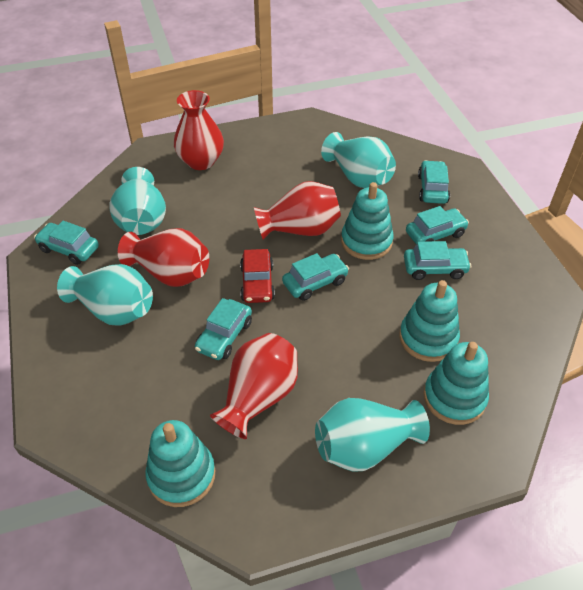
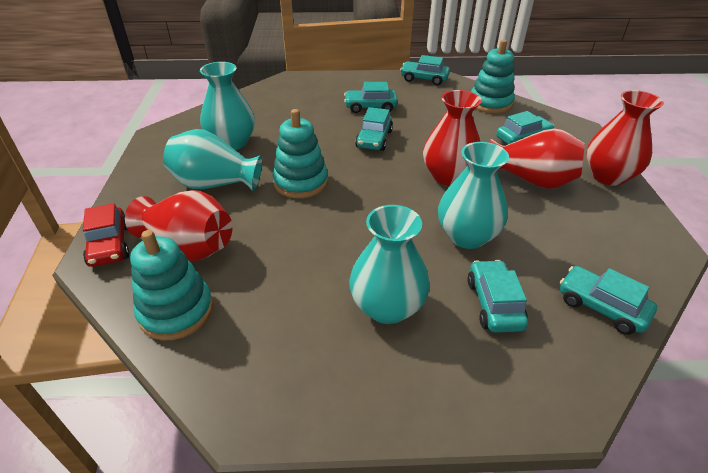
turquoise stacking toy: [145,420,215,507] [341,182,394,260] [399,280,460,362] [423,342,489,425] = 4 -> [130,230,213,341] [272,109,328,198] [471,39,515,113] = 3

